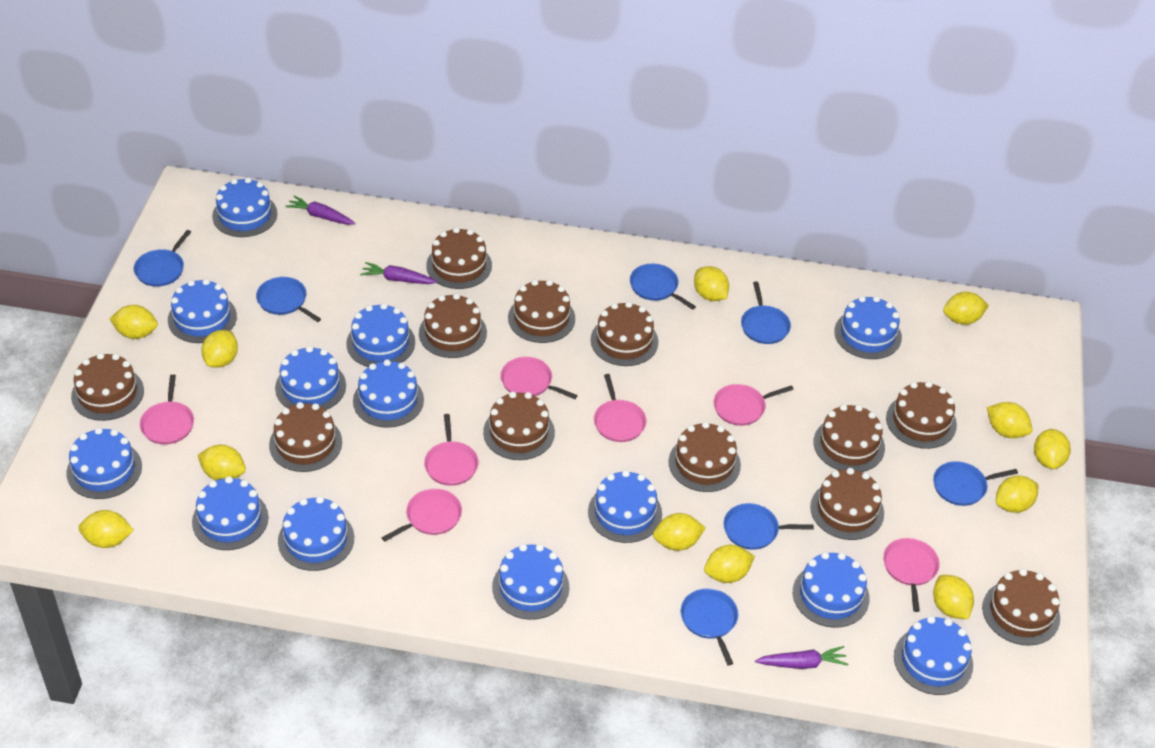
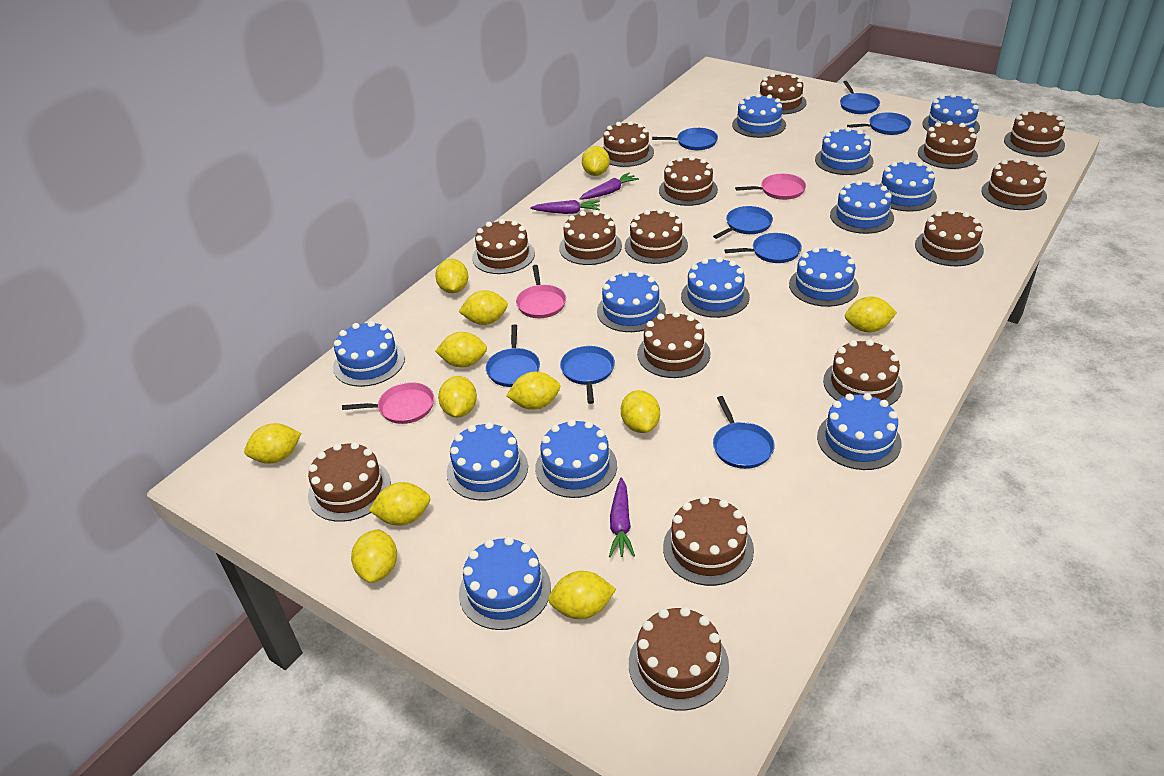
blue pan: [134,230,191,287] [256,277,321,322] [630,264,696,310] [681,589,738,665] [723,503,814,550] [741,281,791,344] [933,461,1018,506] = 7 -> [486,324,540,387] [560,346,615,404] [652,128,718,150] [713,206,773,239] [713,396,775,469] [724,233,802,263] [840,81,880,114] [847,112,911,135] = 8
brown cake: [71,353,144,421] [269,402,342,472] [419,293,487,358] [426,227,492,289] [483,392,555,460] [508,280,575,343] [590,302,658,366] [668,422,741,492] [810,468,884,540] [814,404,885,472] [886,381,957,449] [982,569,1060,646] = 12 -> [308,442,391,522] [472,219,535,274] [559,210,622,265] [602,121,654,167] [625,209,688,264] [629,607,729,711] [637,311,710,378] [659,156,718,206] [663,496,754,586] [759,72,807,115] [823,339,903,405] [915,209,984,266] [918,121,978,169] [981,158,1047,210] [1004,109,1065,157] = 15
pink pan: [140,374,194,444] [382,489,462,542] [424,414,478,486] [500,357,578,399] [594,374,646,442] [714,384,794,426] [883,538,940,612] = 7 -> [342,382,434,424] [516,265,566,318] [735,174,806,200] = 3

